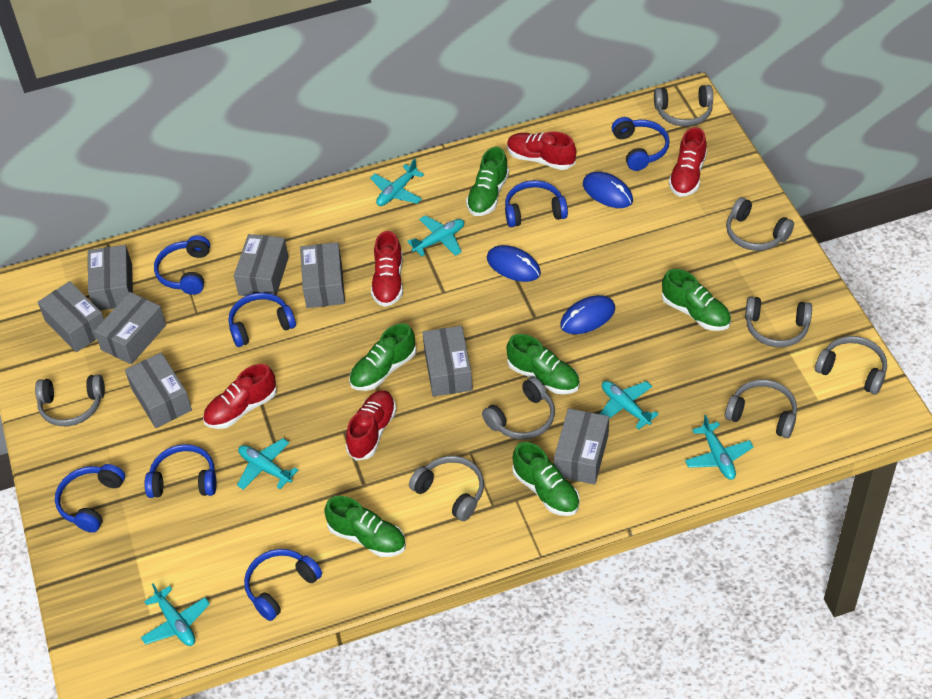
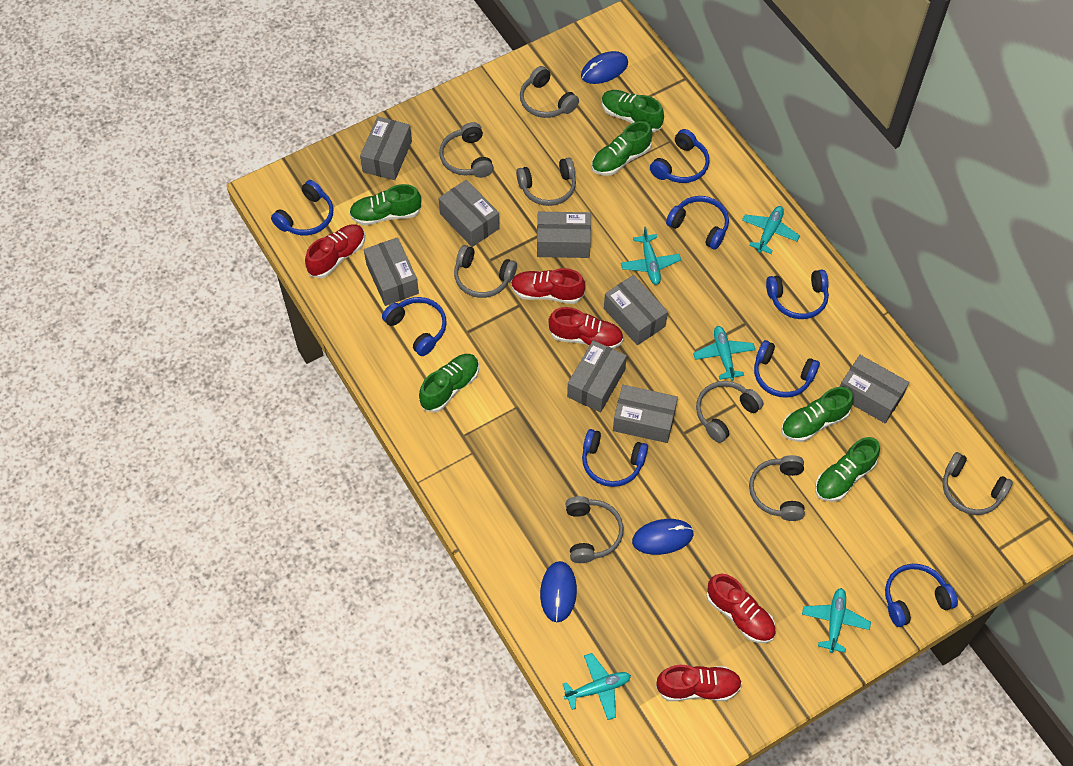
blue headphones: [55,464,125,533] [144,444,216,498] [154,235,210,295] [229,292,296,347] [244,549,322,621] [505,180,568,227] [612,117,670,171] = 7 -> [271,180,333,235] [382,297,447,356] [582,429,648,487] [650,129,710,183] [666,196,729,250] [754,340,820,398] [766,270,829,319] [885,564,958,627] = 8
turquoise plane: [141,583,210,646] [237,438,298,490] [370,158,424,206] [407,215,464,256] [600,381,659,430] [685,415,753,480] = 6 -> [563,653,631,720] [621,227,681,285] [693,326,755,381] [742,206,800,254] [802,588,871,653] = 5

